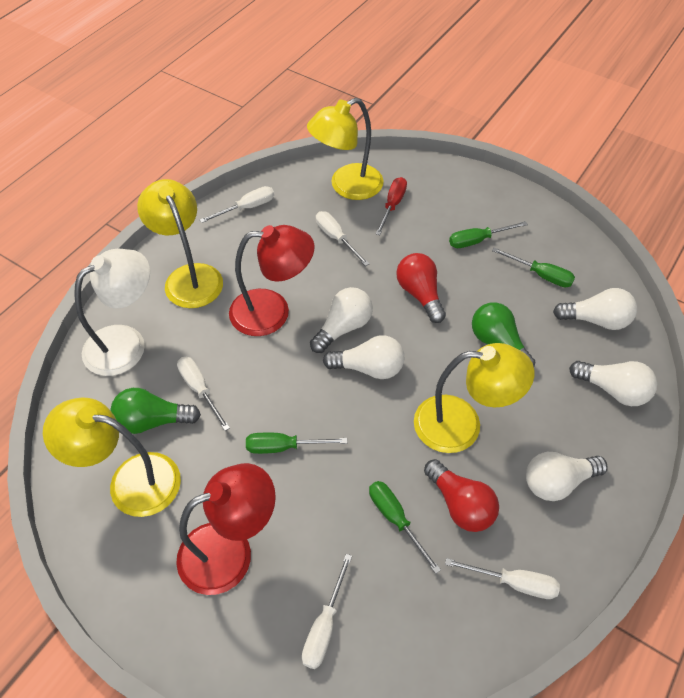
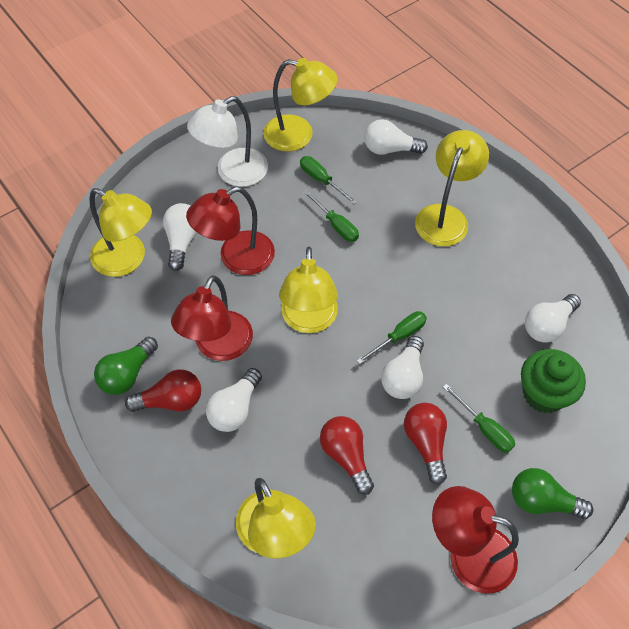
green cupcake: none = 0 -> [521,349,586,413] = 1
red lamp: [176,463,276,595] [229,225,315,336] = 2 -> [171,275,253,361] [186,187,275,275] [432,486,519,594] = 3
red light bulb: [396,253,446,323] [424,459,499,532] = 2 -> [125,369,201,412] [320,416,374,495] [404,403,447,485] = 3
red screwdriver: [376,177,407,235] = 1 -> none = 0
white screwdriver: [177,357,230,431] [200,186,274,223] [302,554,352,669] [316,211,369,266] [445,558,560,599] = 5 -> none = 0
yellow lamp: [43,397,181,517] [137,179,223,308] [307,98,384,200] [414,343,534,453] = 4 -> [89,188,152,277] [236,478,316,559] [263,58,338,152] [279,247,338,333] [415,130,489,246] = 5

